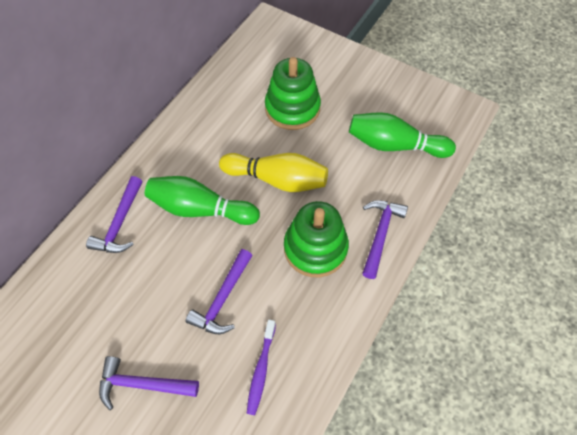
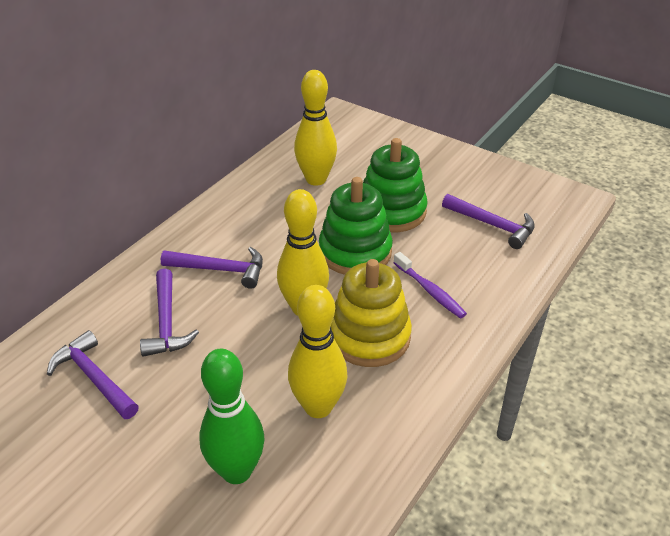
green bowling pin: [145,176,260,225] [349,112,456,158] = 2 -> [199,349,265,484] = 1
yellow bowling pin: [219,153,328,192] = 1 -> [277,189,329,316] [288,285,348,418] [294,70,337,186] = 3
yellow stacking toy: none = 0 -> [331,259,412,367] = 1

